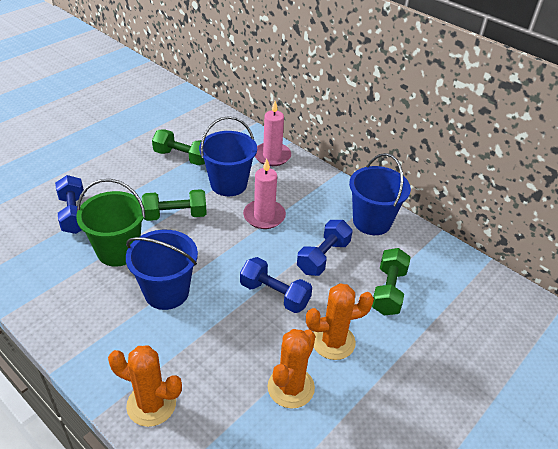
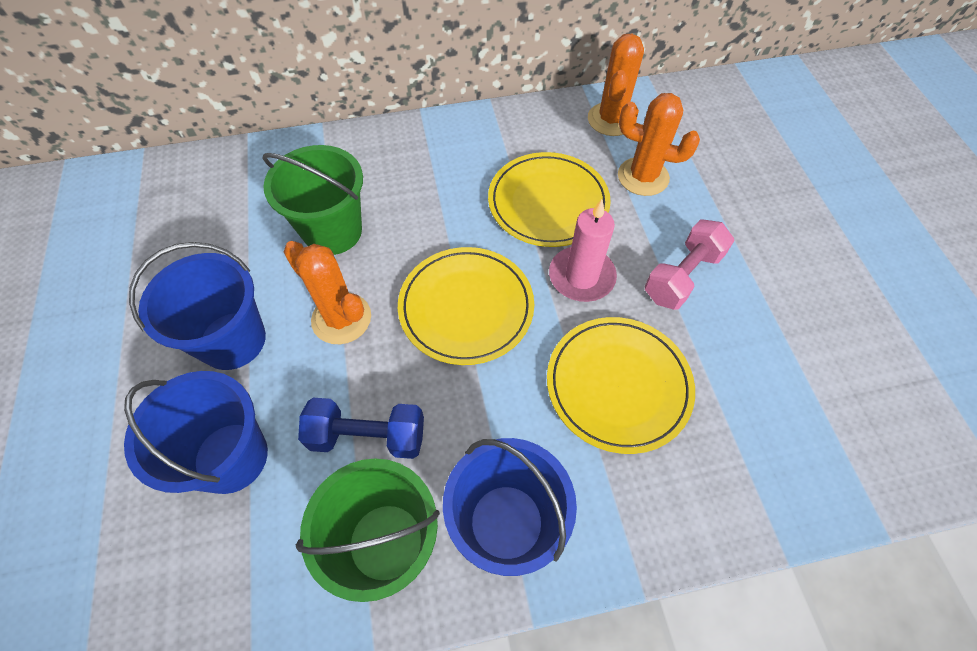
blue dumbbell: [55,175,84,234] [240,257,312,313] [297,220,353,276] = 3 -> [298,398,424,459] = 1
green bucket: [76,179,145,267] = 1 -> [262,145,363,255] [296,458,440,602] = 2
green dumbbell: [142,189,207,221] [152,129,205,165] [372,248,411,315] = 3 -> none = 0
pink candle: [243,159,286,229] [255,101,291,166] = 2 -> [549,199,617,302] = 1
pink dumbbell: none = 0 -> [645,220,734,310] = 1
yellow plate: none = 0 -> [398,247,534,365] [488,152,611,247] [547,317,695,454] = 3

